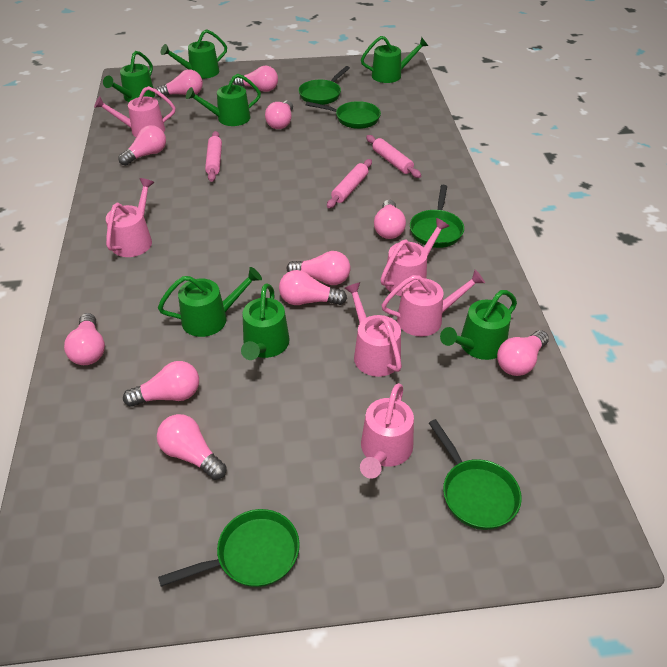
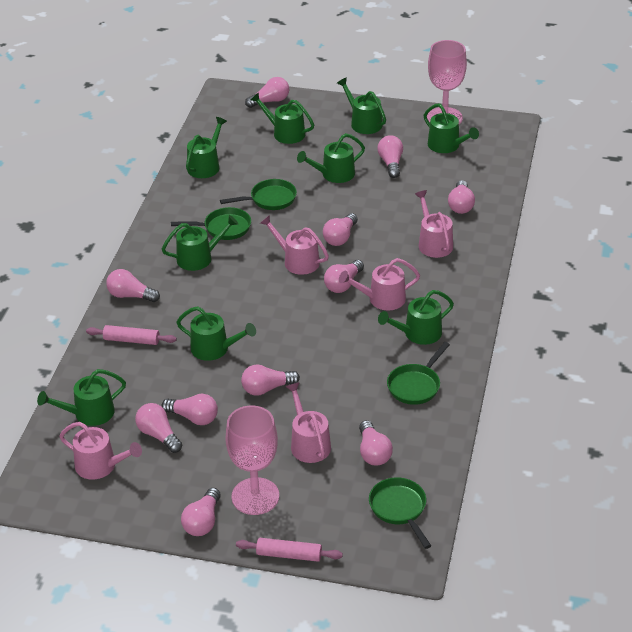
green pan: [158,509,300,587] [299,66,350,105] [306,101,381,129] [410,185,464,248] [429,419,522,530] = 5 -> [171,207,251,240] [220,179,297,210] [369,477,431,549] [387,342,450,405] = 4
green watering can: [103,51,155,102] [158,267,262,337] [161,29,227,79] [186,74,261,126] [241,284,289,360] [361,36,428,83] [440,290,517,360] = 7 -> [37,369,126,426] [162,215,238,271] [177,306,256,361] [186,117,227,178] [251,92,314,144] [297,133,365,183] [337,77,386,134] [378,290,454,345] [424,103,479,153] = 9
pink goblet: none = 0 -> [226,405,279,515] [427,40,467,124] = 2
pink rolling pin: [205,131,222,182] [327,159,372,208] [366,135,421,178] = 3 -> [86,325,177,345] [236,538,343,562] = 2
pink watering can: [94,86,175,137] [106,178,154,257] [344,282,402,377] [360,383,414,479] [380,218,449,296] [382,270,485,337] = 6 -> [60,422,142,480] [260,215,329,275] [285,382,331,463] [339,258,420,310] [415,190,453,258] = 5

